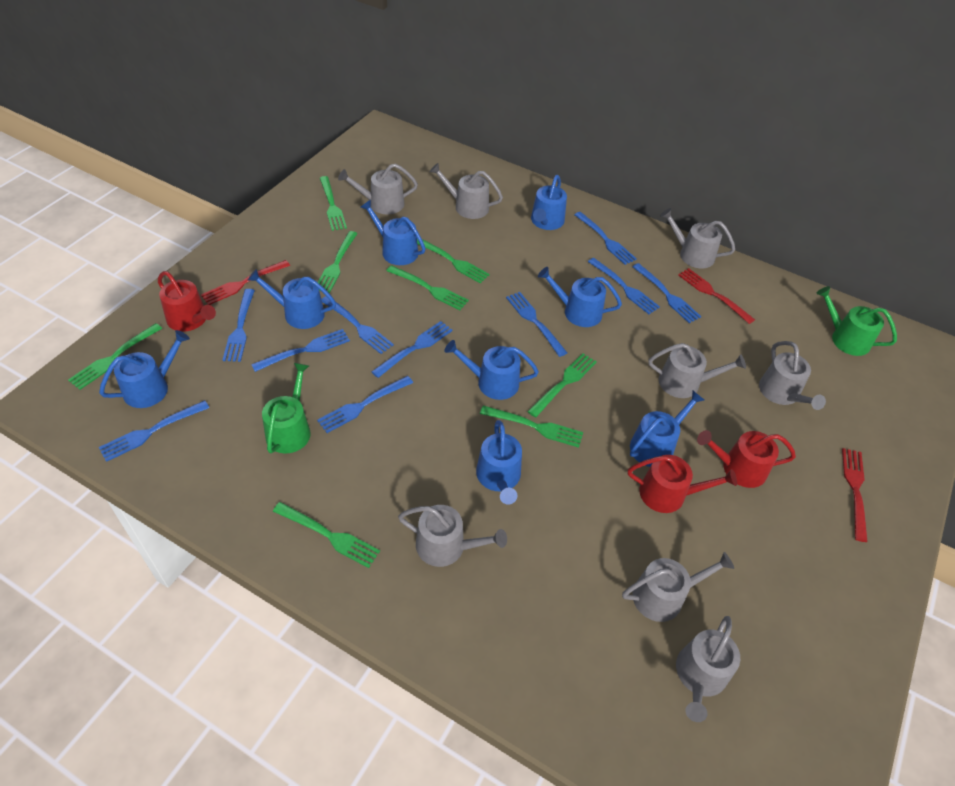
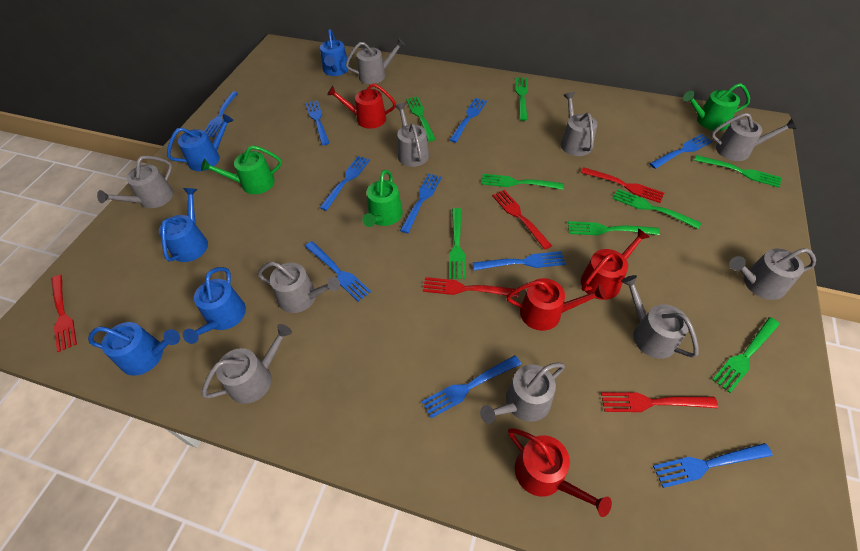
blue watering can: [99,330,190,408] [248,269,336,329] [361,200,426,265] [445,340,539,400] [476,420,522,505] [531,175,567,230] [538,267,622,327] [630,390,704,467] = 8 -> [88,322,180,376] [159,188,208,262] [167,114,234,171] [183,267,246,344] [320,29,349,76] = 5
green watering can: [262,363,310,453] [816,286,897,356] = 2 -> [201,145,282,194] [362,170,403,227] [683,83,750,131] = 3
grey watering can: [338,164,418,214] [398,505,507,567] [430,163,503,219] [622,552,734,622] [648,343,746,398] [660,208,735,268] [676,616,740,722] [759,341,826,410] = 8 -> [97,155,174,208] [202,324,292,404] [257,262,340,313] [346,38,405,84] [395,103,429,167] [480,363,565,424] [561,92,597,156] [621,275,699,359] [711,113,796,161] [729,248,816,300] = 10
red fork: [201,260,290,305] [678,268,755,324] [842,448,868,542] = 3 -> [51,275,77,352] [423,277,519,298] [492,190,552,250] [581,167,664,203] [601,392,718,412] = 5
red watering can: [158,271,216,331] [628,455,737,513] [697,430,796,488] = 3 -> [327,83,396,129] [506,278,606,331] [508,428,612,517] [581,229,650,300] = 4

